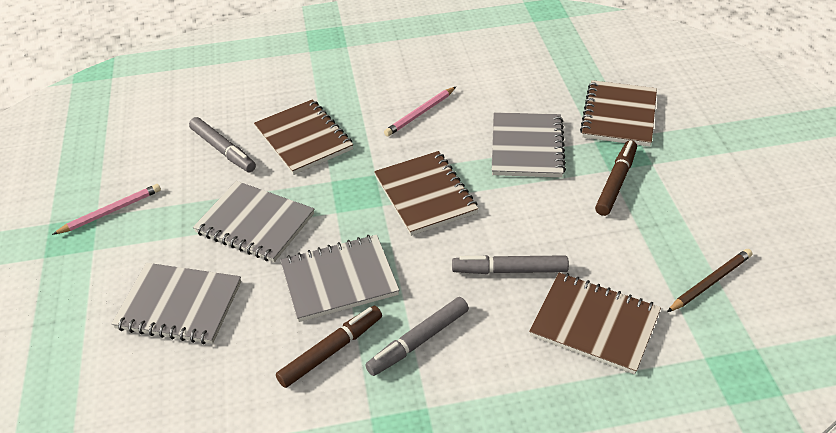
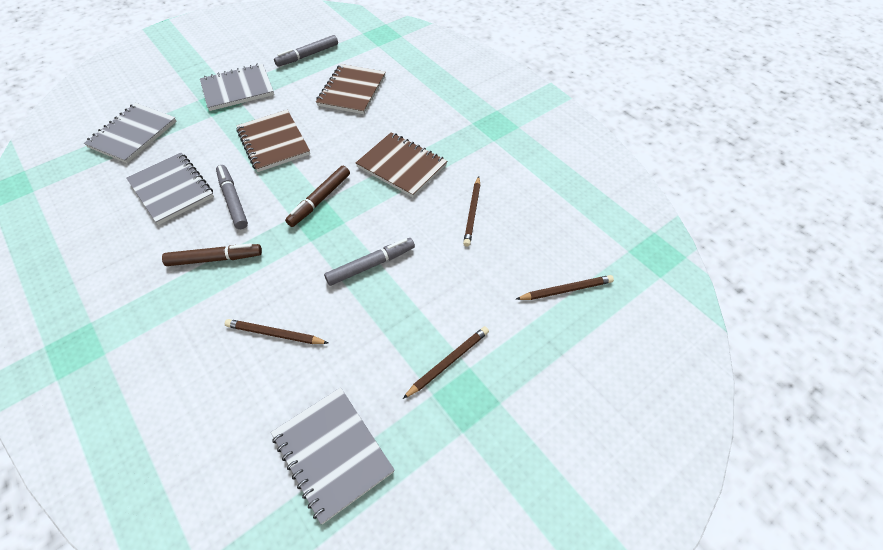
brown notebook: [254,99,353,175] [374,151,478,236] [529,273,661,375] [580,80,657,147] = 4 -> [236,110,310,172] [316,64,386,114] [355,132,447,197] = 3
brown pencil: [667,249,752,312] = 1 -> [225,319,328,344] [403,326,489,399] [463,176,480,247] [516,275,614,300] = 4
pink pencil: [52,184,161,235] [384,87,456,137] = 2 -> none = 0

